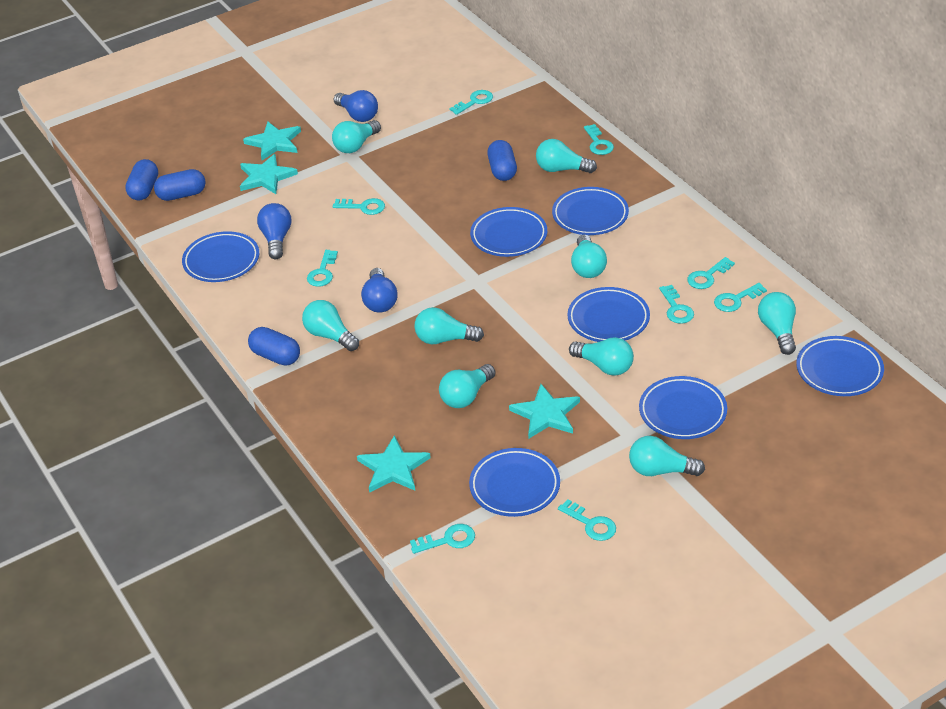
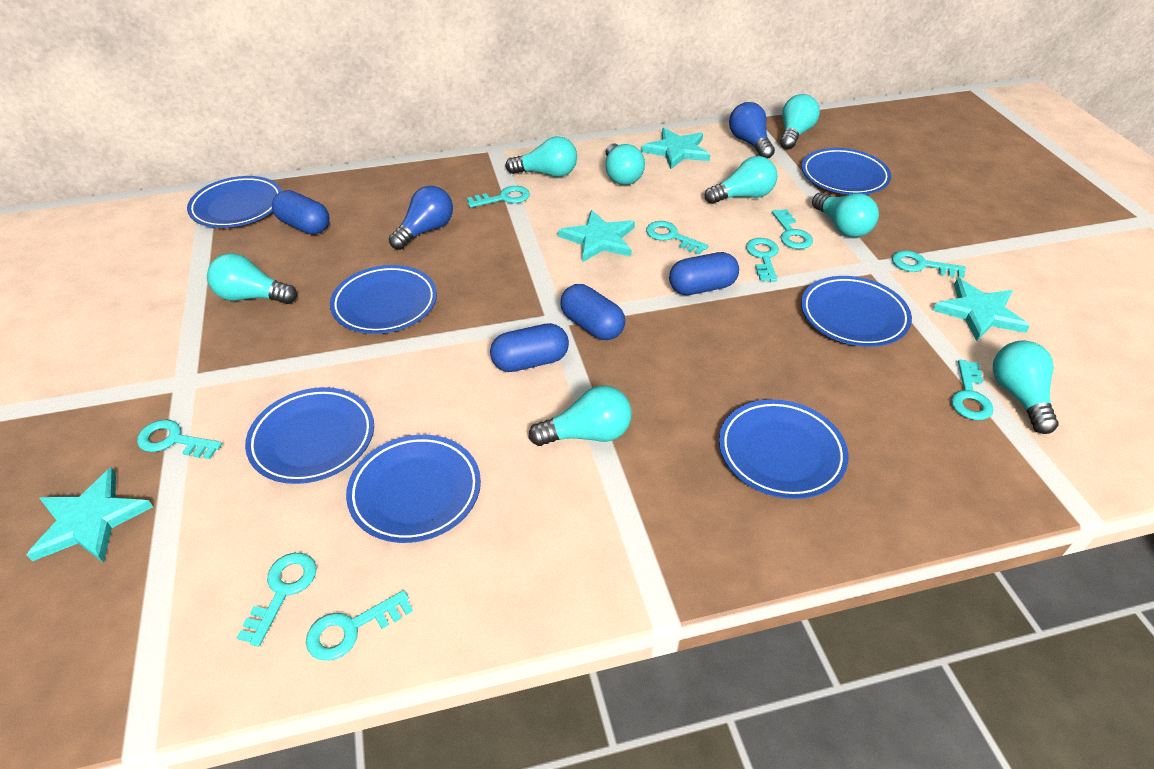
blue light bulb: [257,203,292,259] [334,90,378,122] [361,268,397,313] = 3 -> [389,186,453,250] [729,102,775,159] = 2
turquoise light bulb: [302,300,359,351] [332,120,381,153] [414,307,484,344] [439,364,496,408] [536,139,597,173] [569,337,634,376] [571,234,607,278] [629,436,705,476] [758,292,796,355] = 9 -> [207,253,297,304] [505,136,577,177] [528,386,632,446] [605,143,645,185] [705,156,777,204] [780,94,820,149] [812,192,879,237] [993,340,1059,434] = 8

